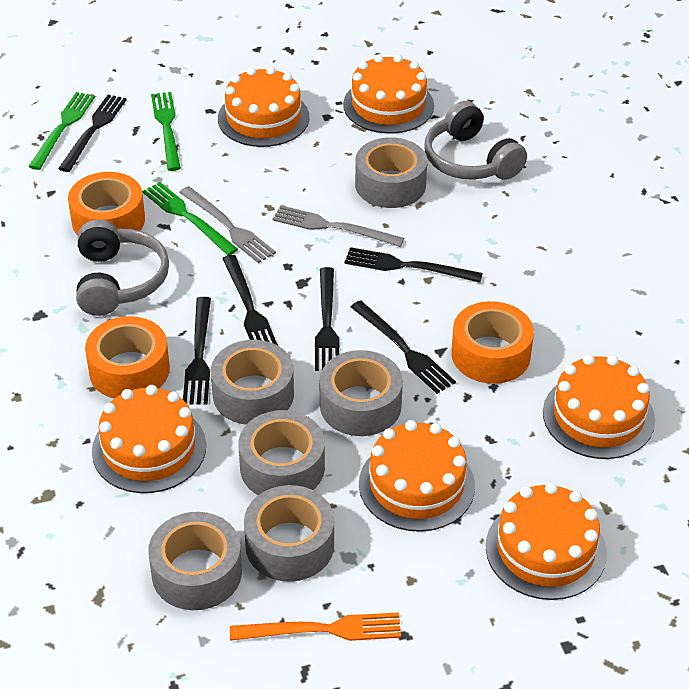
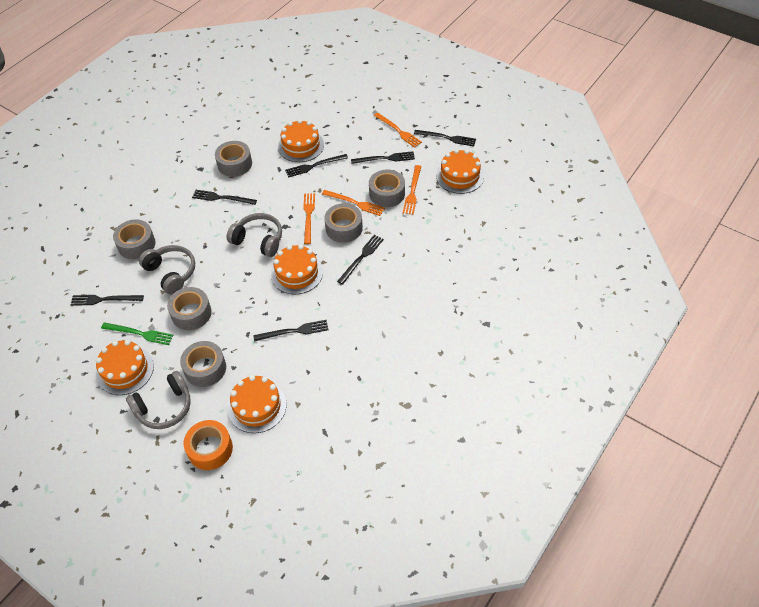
black fork: [58,95,127,172] [183,297,211,405] [222,255,278,345] [315,267,339,371] [345,247,483,283] [351,300,456,394] = 6 -> [71,295,144,306] [192,190,257,205] [253,320,329,342] [285,154,348,178] [337,235,384,285] [351,151,415,164] [414,130,476,146] = 7
green fork: [28,92,95,170] [142,182,238,255] [151,92,181,171] = 3 -> [101,322,173,345] = 1
grey fork: [179,186,276,263] [273,205,404,247] = 2 -> none = 0
grey headphones: [76,219,169,316] [424,101,527,180] = 2 -> [126,371,191,429] [139,245,195,294] [227,213,282,257] = 3
orange cake: [92,385,206,493] [218,67,309,147] [343,54,434,134] [359,420,475,532] [486,482,607,600] [543,355,655,459] = 6 -> [96,340,154,395] [228,375,286,433] [271,245,323,294] [278,119,324,162] [436,149,484,194] = 5
orange fork: [230,612,401,641] = 1 -> [303,193,315,244] [322,190,385,216] [374,113,422,148] [403,165,421,215] = 4
orange tape: [68,172,145,243] [85,316,170,399] [451,301,534,384] = 3 -> [183,420,233,470] = 1

